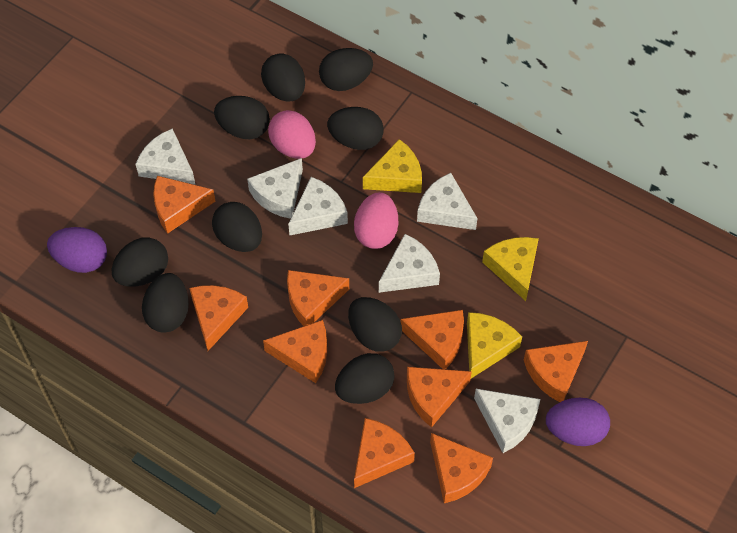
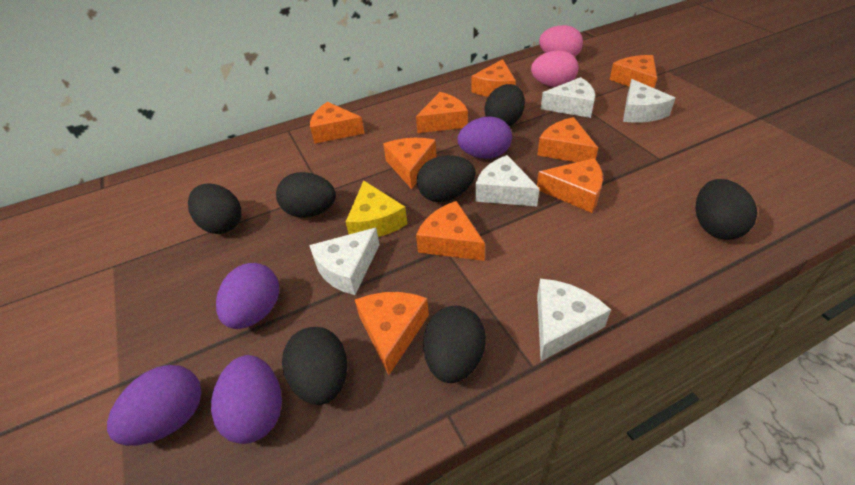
black egg: [112,237,168,287] [142,273,189,333] [212,202,262,252] [214,96,270,139] [261,53,305,102] [319,48,373,91] [327,107,384,150] [335,353,395,404] [348,297,402,352] = 9 -> [188,184,241,234] [276,172,336,217] [282,327,347,405] [416,155,475,202] [423,306,486,383] [485,84,525,127] [696,179,757,240] = 7
purple egg: [47,227,107,273] [546,398,610,446] = 2 -> [107,365,202,446] [211,355,282,444] [216,263,279,329] [457,116,512,159] = 4
white cheese: [135,128,196,185] [247,158,303,219] [288,177,348,235] [379,234,440,293] [417,173,478,230] [474,389,540,453] = 6 -> [309,228,379,295] [475,155,539,206] [537,279,611,361] [541,77,595,118] [623,79,676,123] = 5
yellow cheese: [363,139,422,193] [467,312,522,378] [482,237,539,301] = 3 -> [346,180,407,237] = 1

